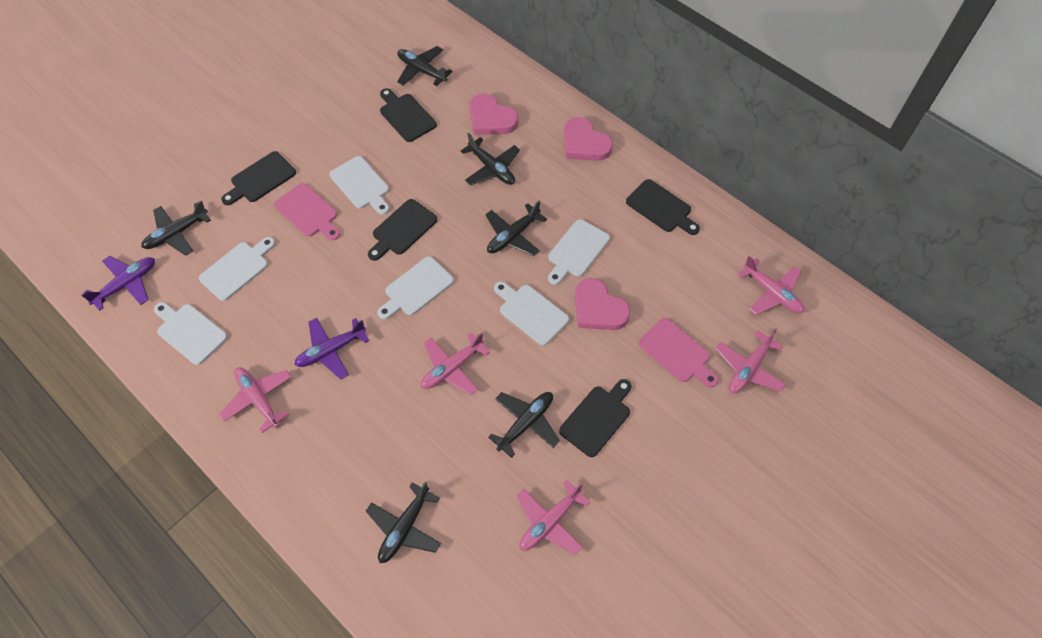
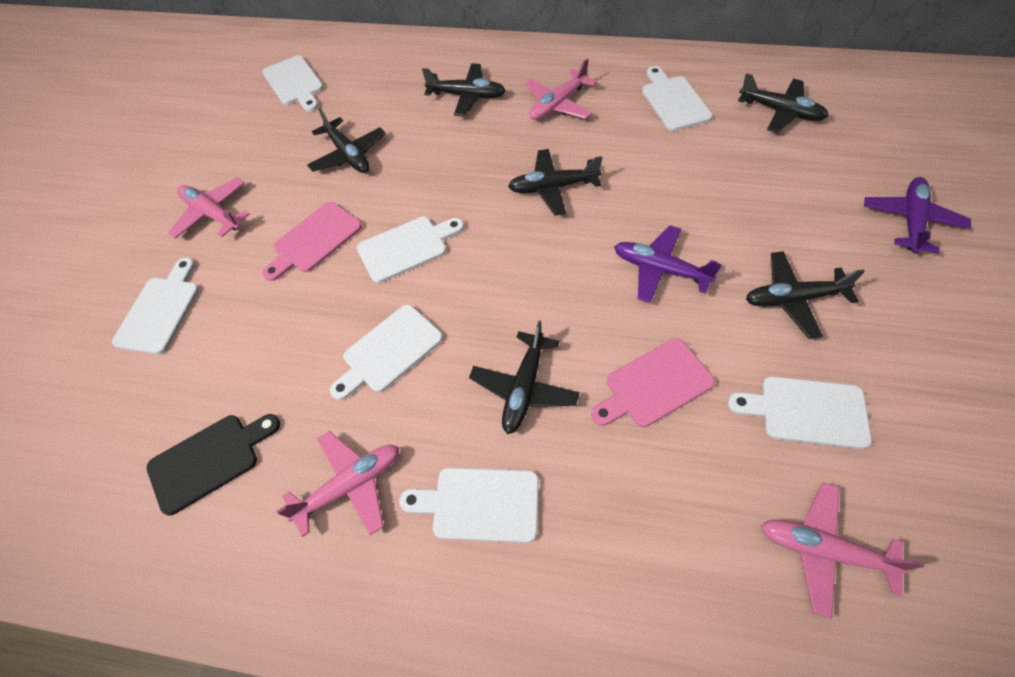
black cutting board: [221,151,296,205] [368,199,437,261] [380,88,437,142] [559,379,631,457] [626,179,700,235] = 5 -> [146,414,280,515] = 1
pink heart: [469,94,519,135] [564,117,613,161] [575,278,631,330] = 3 -> none = 0
pink plane: [219,367,291,433] [421,332,490,395] [516,480,591,555] [716,328,786,393] [738,256,804,315] = 5 -> [168,178,250,239] [276,431,399,537] [525,58,597,120] [761,482,924,619] = 4
white cutting board: [154,302,228,365] [199,237,275,301] [330,156,389,215] [377,257,454,320] [494,281,569,346] [548,219,610,285] = 6 -> [112,257,199,354] [263,56,323,111] [330,305,443,400] [357,217,464,283] [399,467,539,543] [642,66,712,131] [728,376,872,449] = 7

